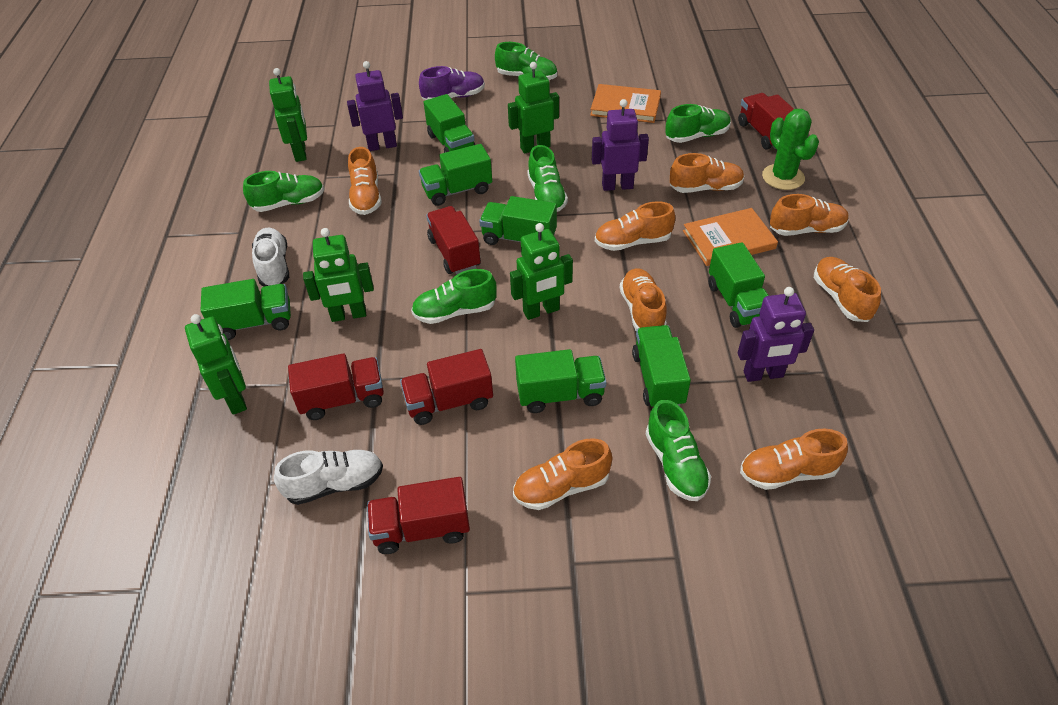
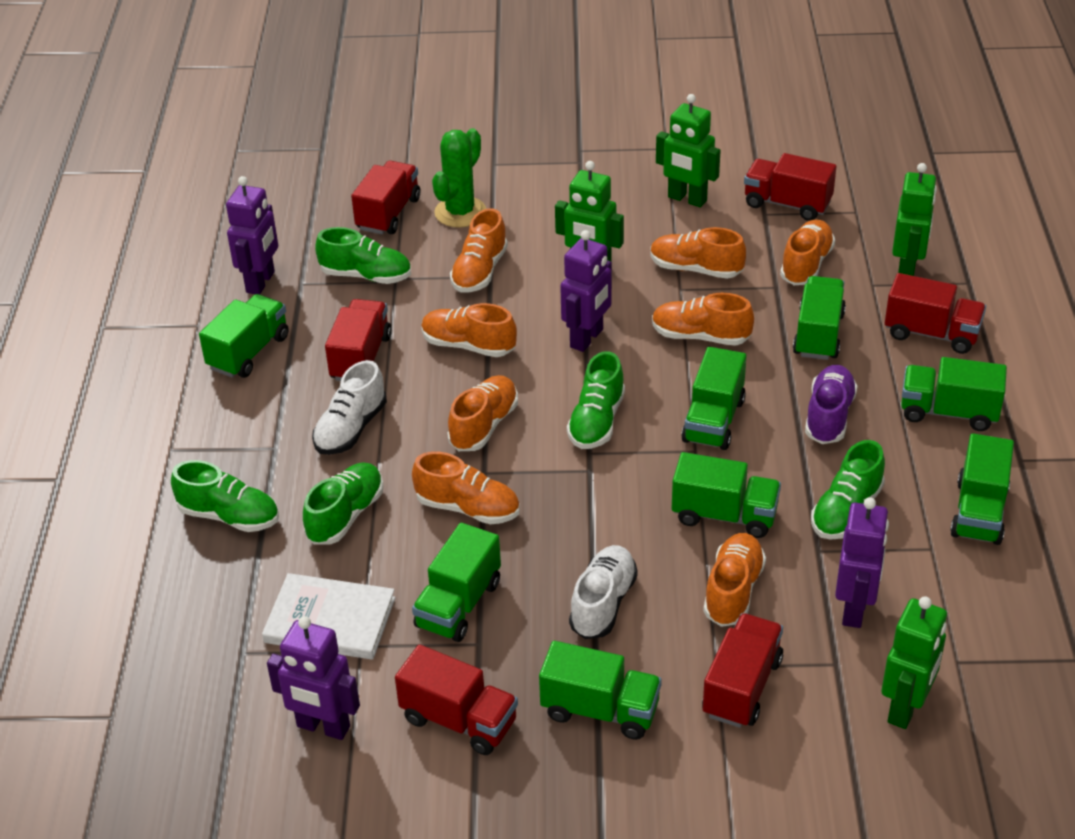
green robot: [185,314,247,415] [269,68,307,162] [303,228,374,322] [508,62,559,154] [510,223,573,320] = 5 -> [555,161,624,262] [656,94,721,208] [881,596,947,729] [892,163,937,276] = 4
green shoe: [243,171,324,212] [411,269,497,324] [495,42,557,80] [527,145,568,212] [646,400,711,501] [665,104,731,143] = 6 -> [171,460,279,532] [303,462,383,544] [315,227,411,284] [567,351,625,449] [811,440,885,539] = 5
green truck: [201,279,291,340] [419,144,492,206] [424,94,475,153] [479,196,557,245] [515,349,606,413] [632,325,691,407] [708,242,769,328] = 7 -> [199,294,289,378] [412,523,501,642] [539,641,662,740] [672,452,781,538] [681,347,746,450] [793,276,846,360] [901,357,1007,431] [950,433,1014,545] = 8
orange book: [590,84,661,123] [683,208,778,266] = 2 -> none = 0
purple robot: [347,61,403,151] [592,99,649,191] [738,287,814,382] = 3 -> [226,176,278,294] [267,616,360,740] [560,230,612,352] [835,497,889,628] = 4
red truck: [288,353,384,420] [367,477,470,554] [400,349,493,425] [426,206,481,274] [738,93,794,149] = 5 -> [325,299,392,381] [351,161,420,235] [395,644,518,755] [702,613,783,728] [744,153,836,221] [885,273,986,354] = 6
white book: none = 0 -> [262,573,396,660] = 1

